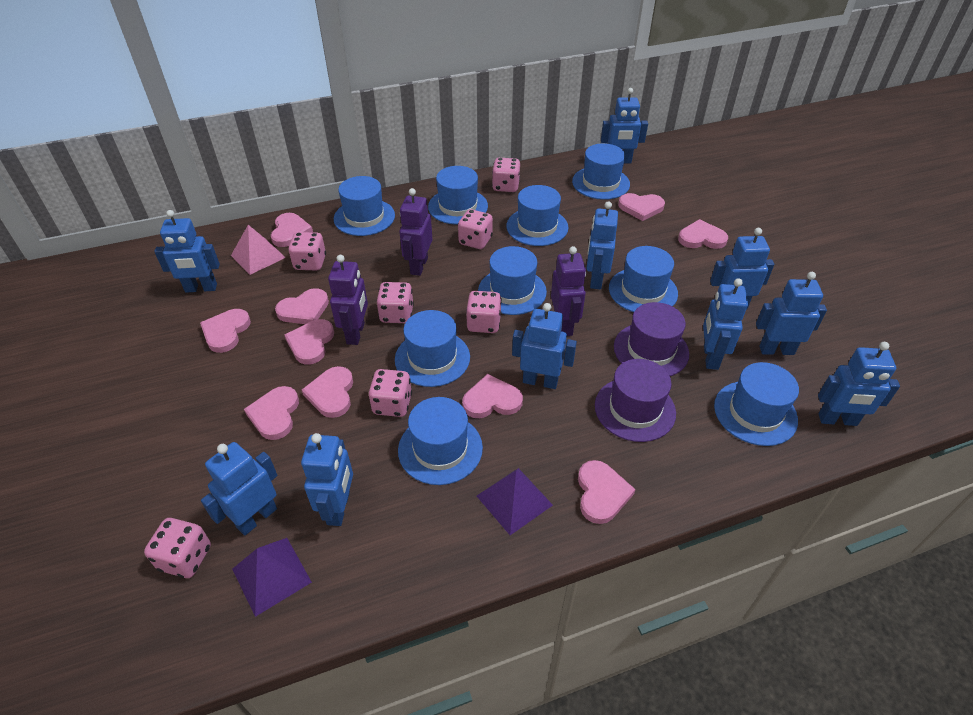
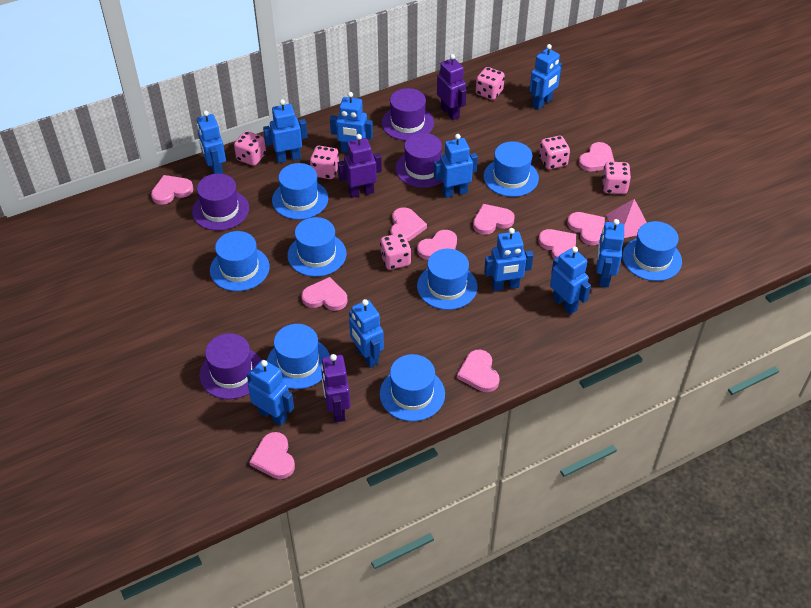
blue hat: [334,176,395,236] [395,310,470,387] [398,397,483,485] [428,166,488,225] [478,246,547,315] [506,185,568,246] [572,143,630,200] [609,246,678,312] [714,362,799,446] = 9 -> [210,231,270,291] [267,324,330,389] [272,163,328,220] [287,217,346,277] [380,354,445,421] [417,249,477,310] [483,142,539,197] [622,221,682,281] = 8
pink dice: [144,518,211,578] [288,232,326,270] [369,369,412,417] [377,282,414,323] [458,209,493,249] [466,291,502,333] [492,158,520,192] = 7 -> [234,131,266,166] [310,146,339,179] [380,233,411,270] [476,67,505,100] [539,136,570,169] [602,162,631,194] = 6
purple hat: [595,359,676,442] [614,302,689,376] = 2 -> [192,174,249,231] [199,333,261,399] [382,88,434,141] [395,133,443,188] = 4
purple pyramid: [232,538,312,617] [477,468,553,535] = 2 -> none = 0

